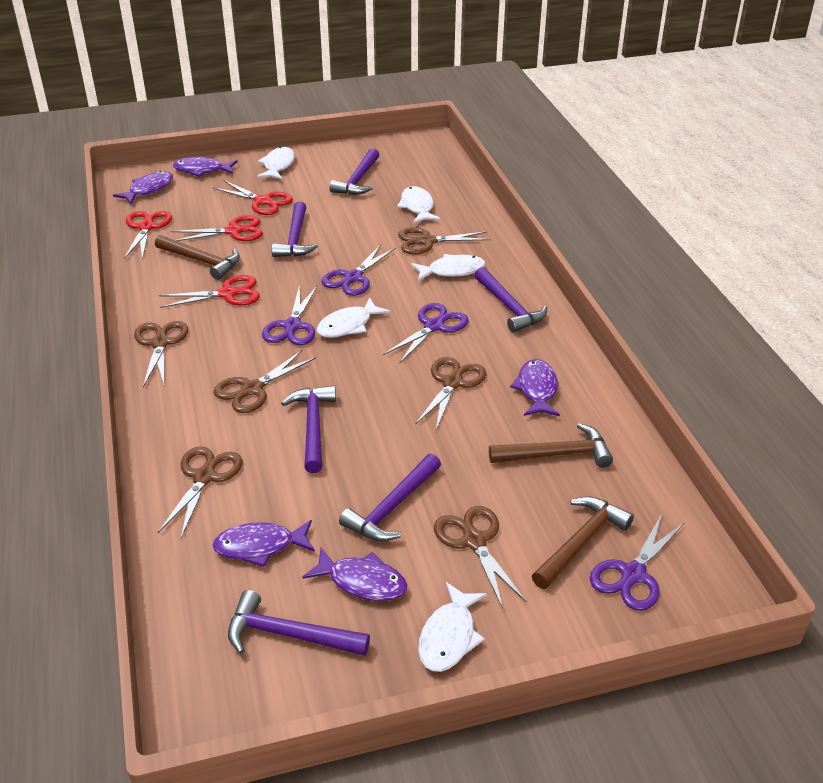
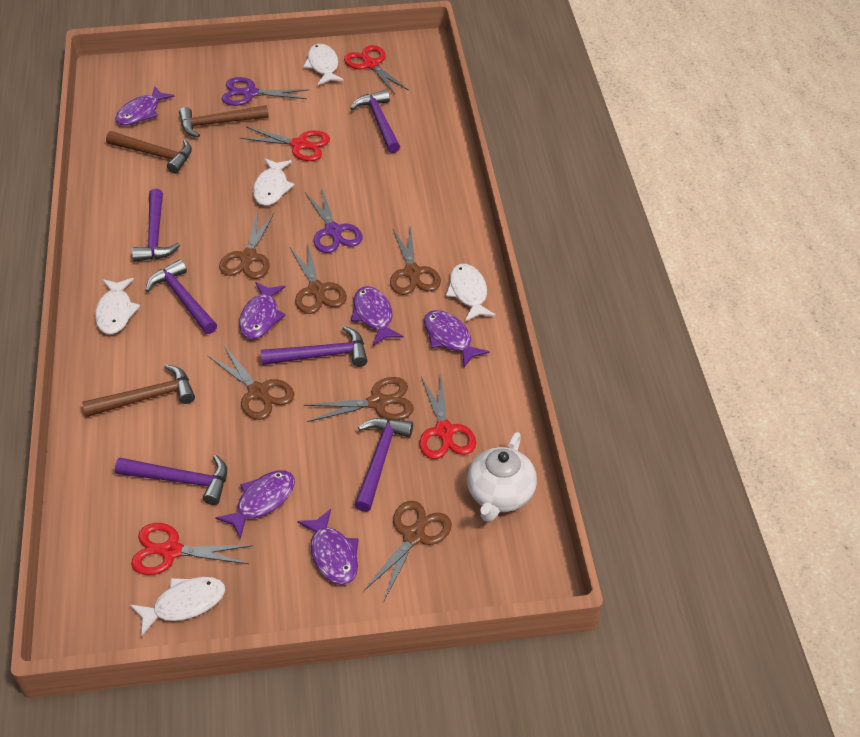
purple fish: [113,171,173,204] [173,157,238,177] [212,520,315,567] [302,548,407,601] [510,359,560,416] = 5 -> [115,86,175,126] [215,470,295,539] [239,282,286,339] [297,509,359,585] [351,286,403,346] [424,310,490,367] = 6
purple scissors: [262,286,317,345] [321,244,396,296] [383,303,469,364] [590,514,685,611] = 4 -> [222,77,309,106] [305,189,363,253] = 2
white teapot: none = 0 -> [467,432,537,522] = 1

